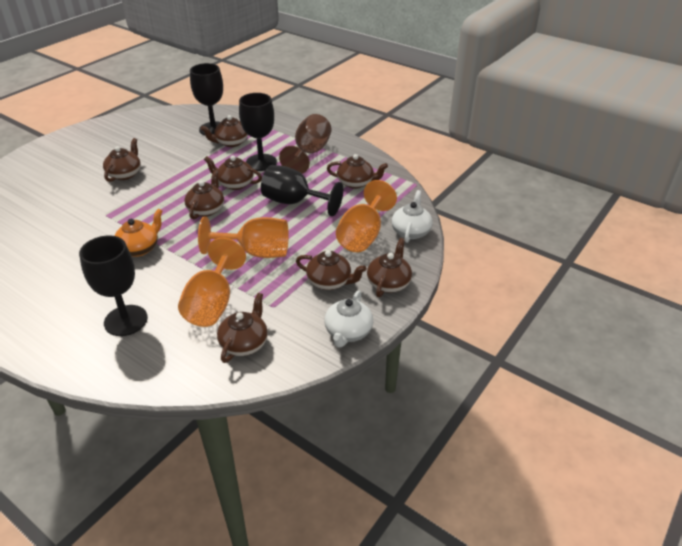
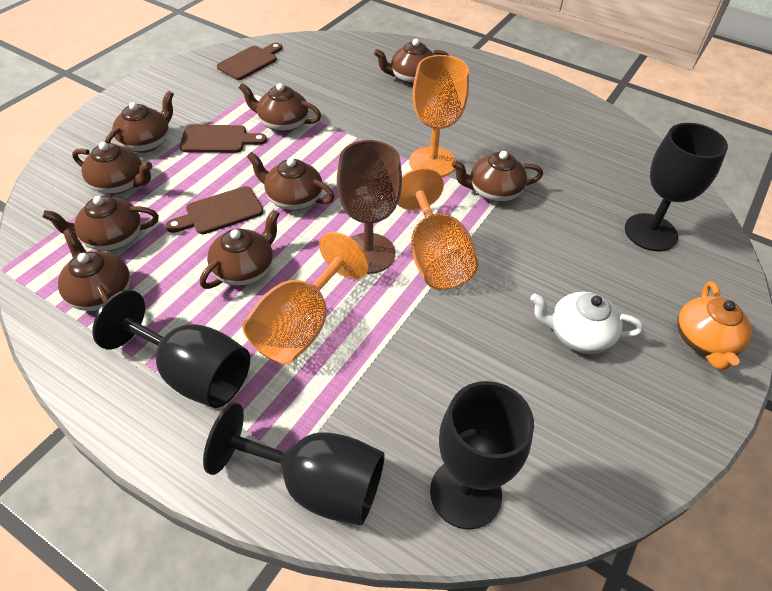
brown cutting board: none = 0 -> [166,186,263,234] [180,125,267,153] [217,43,282,80] = 3
brown teapot: [103,138,141,182] [184,170,224,219] [201,115,248,147] [204,156,262,190] [217,293,268,363] [296,250,366,290] [327,154,388,189] [367,238,412,297] = 8 -> [43,196,159,251] [58,229,130,311] [72,142,152,194] [105,91,174,153] [200,209,280,289] [239,83,321,132] [247,152,335,210] [374,39,450,85] [452,151,543,202] = 9
white teapot: [324,290,373,348] [392,190,433,243] = 2 -> [530,292,644,354] = 1

